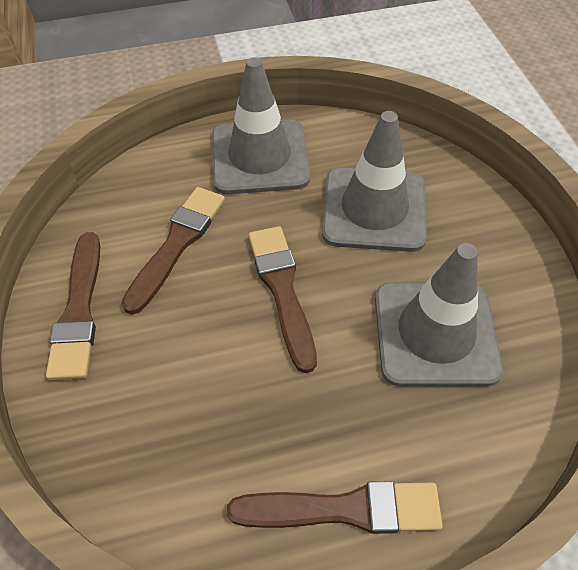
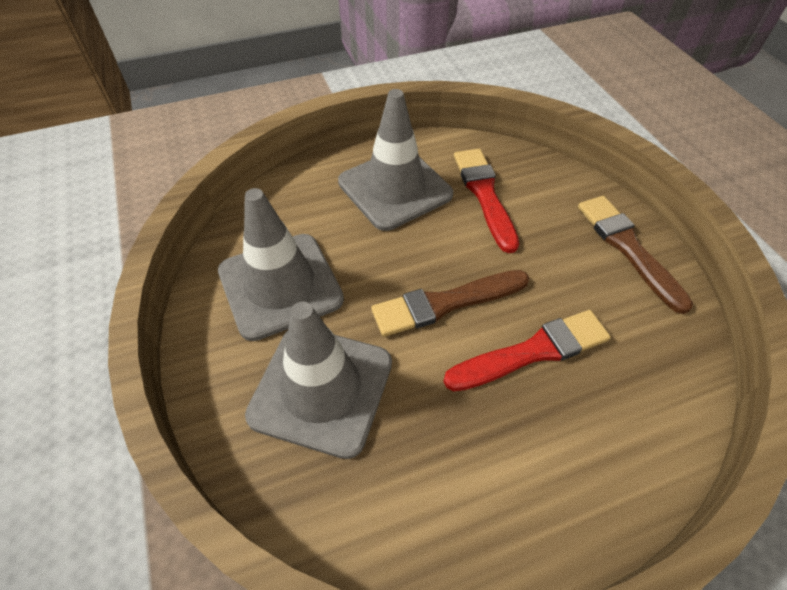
brown brush: [46,232,100,380] [122,187,225,315] [227,481,443,534] [248,226,317,373] = 4 -> [371,270,529,337] [578,196,693,314] = 2
red brush: none = 0 -> [443,310,611,391] [454,149,519,253] = 2

